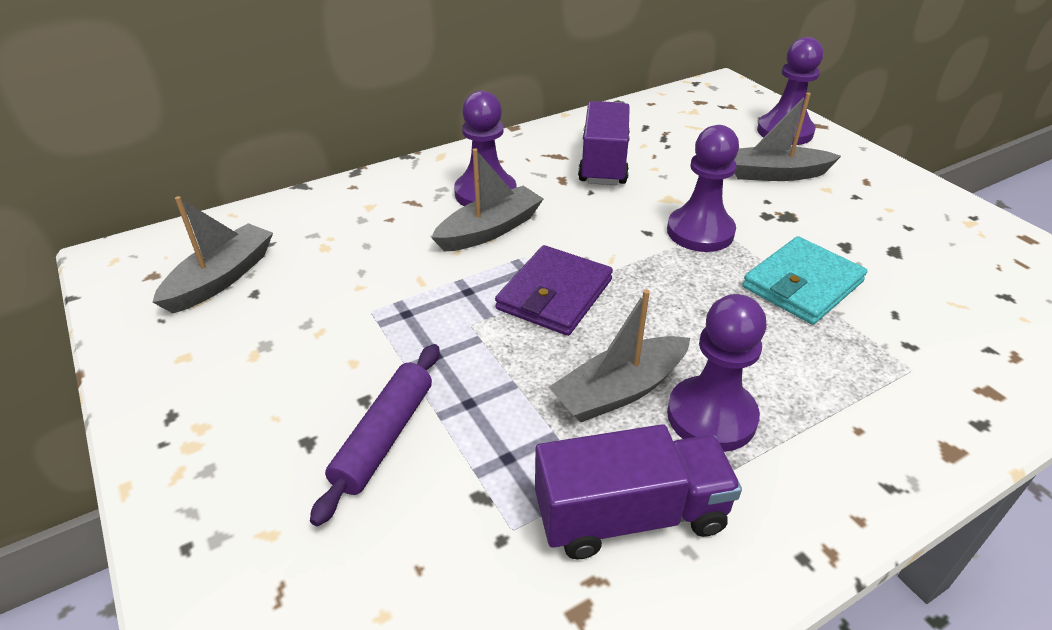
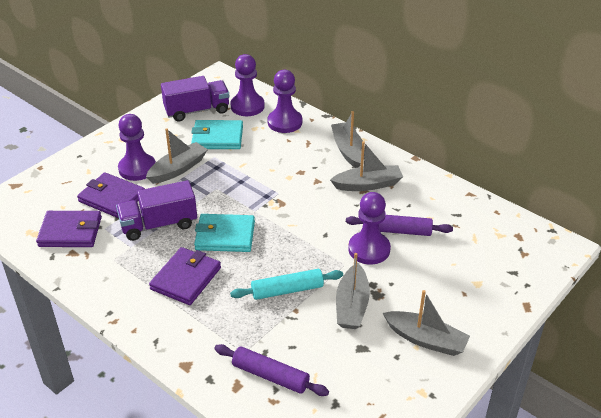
grey boat: [153,196,273,313] [431,148,544,252] [549,289,690,422] [734,93,841,181] = 4 -> [146,128,208,184] [330,141,403,191] [331,111,365,168] [336,253,370,329] [383,290,470,356] = 5
purple rolling pin: [310,344,439,526] = 1 -> [214,344,329,396] [346,215,453,236] = 2
purple wallet: [495,245,613,336] = 1 -> [36,211,102,247] [77,172,145,218] [149,247,221,305] = 3
turquoise rolling pin: none = 0 -> [230,269,343,300] = 1
turquoise wallet: [742,236,867,325] = 1 -> [191,120,243,149] [194,214,255,252] = 2

